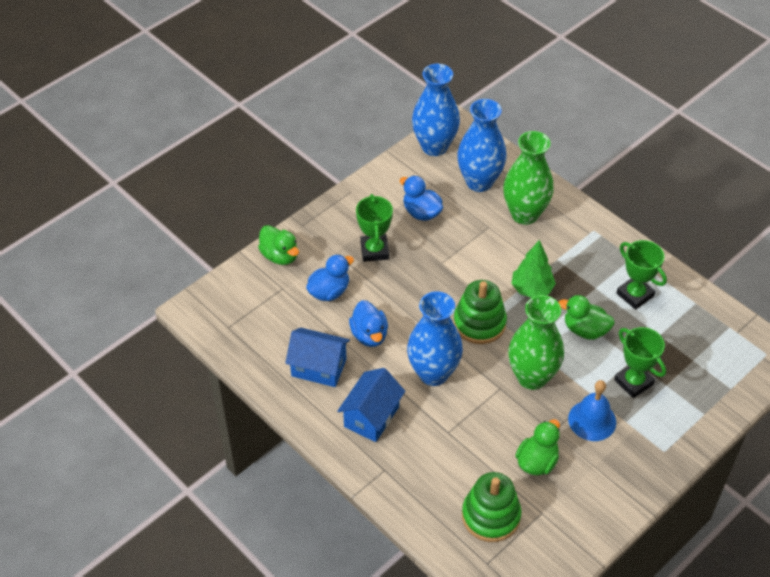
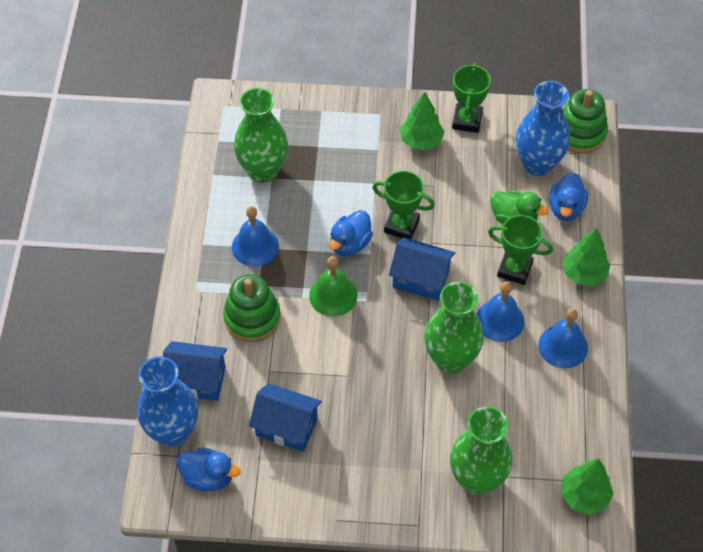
blue bell: [568,380,616,441] = 1 -> [232,206,279,267] [476,282,525,342] [539,308,588,368] = 3
blue house: [285,328,350,387] [337,368,405,442] = 2 -> [163,341,227,401] [249,383,322,452] [389,237,455,301] = 3
blue vase: [407,291,463,386] [412,64,460,156] [457,99,506,192] = 3 -> [137,357,199,447] [516,81,570,176] = 2
green bell: none = 0 -> [309,256,358,317] = 1
green duck: [258,225,299,265] [515,419,560,476] [558,295,614,340] = 3 -> [490,191,548,224] = 1
green tree: [512,240,556,298] = 1 -> [400,92,445,150] [561,459,614,515] [563,228,610,286] = 3
green vase: [503,131,554,225] [508,295,564,390] = 2 -> [234,88,288,183] [424,282,484,374] [450,406,512,495] = 3

